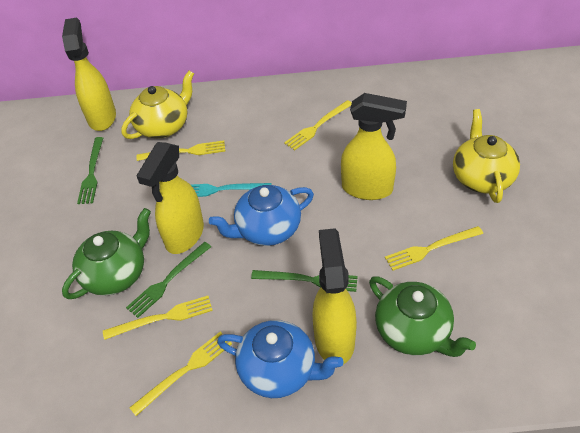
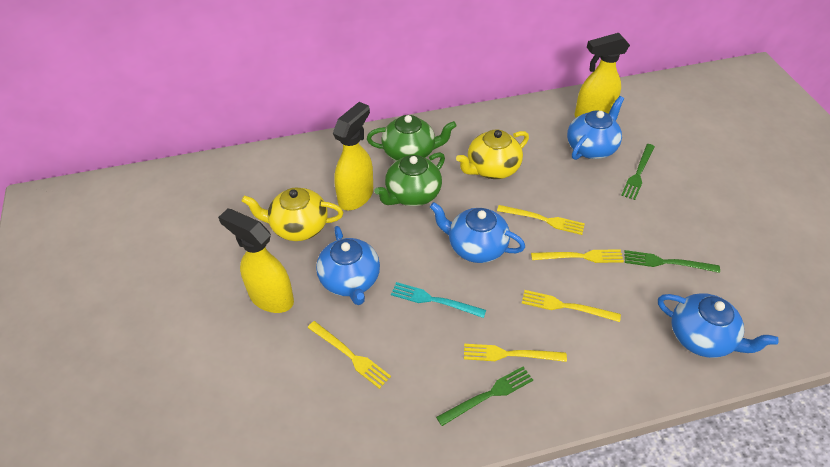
blue teapot: [209,185,314,246] [217,320,344,398] = 2 -> [316,226,380,305] [430,202,525,263] [567,96,624,160] [658,293,779,358] = 4
yellow spray bottle: [62,18,116,131] [136,142,204,254] [313,228,357,365] [341,93,407,200] = 4 -> [218,208,294,313] [333,102,373,210] [575,33,630,118] = 3

